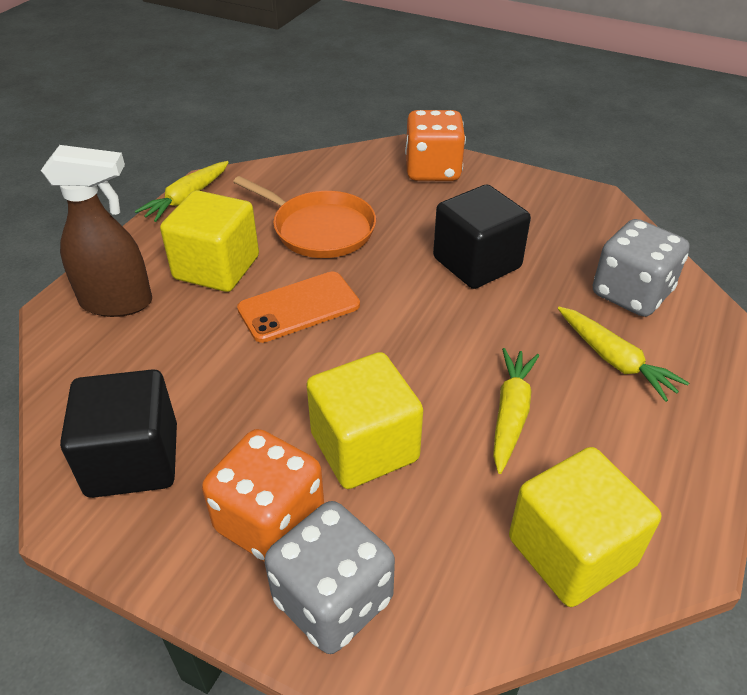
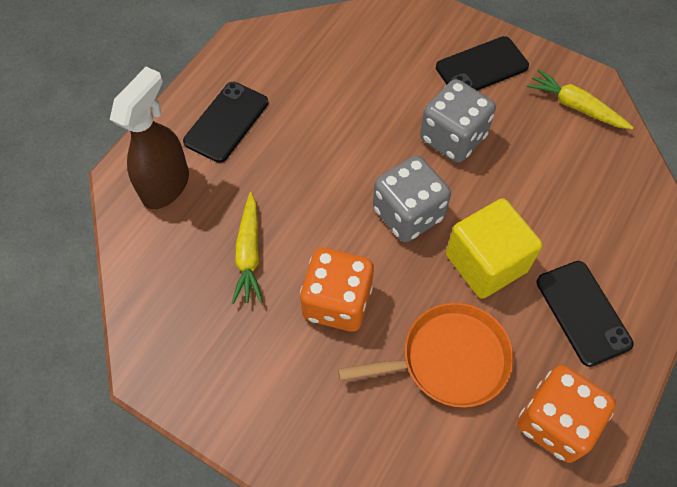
black cube: [60,369,177,498] [433,185,531,289] = 2 -> none = 0
black phone: none = 0 -> [183,82,268,163] [436,36,529,90] [536,261,634,367] = 3
orange phone: [237,272,360,343] = 1 -> none = 0
yellow carrot: [135,161,229,222] [493,348,539,474] [558,307,689,402] = 3 -> [232,192,263,304] [527,69,633,129] = 2
yellow cube: [160,190,259,292] [306,352,423,489] [509,447,661,607] = 3 -> [446,198,543,299] = 1

